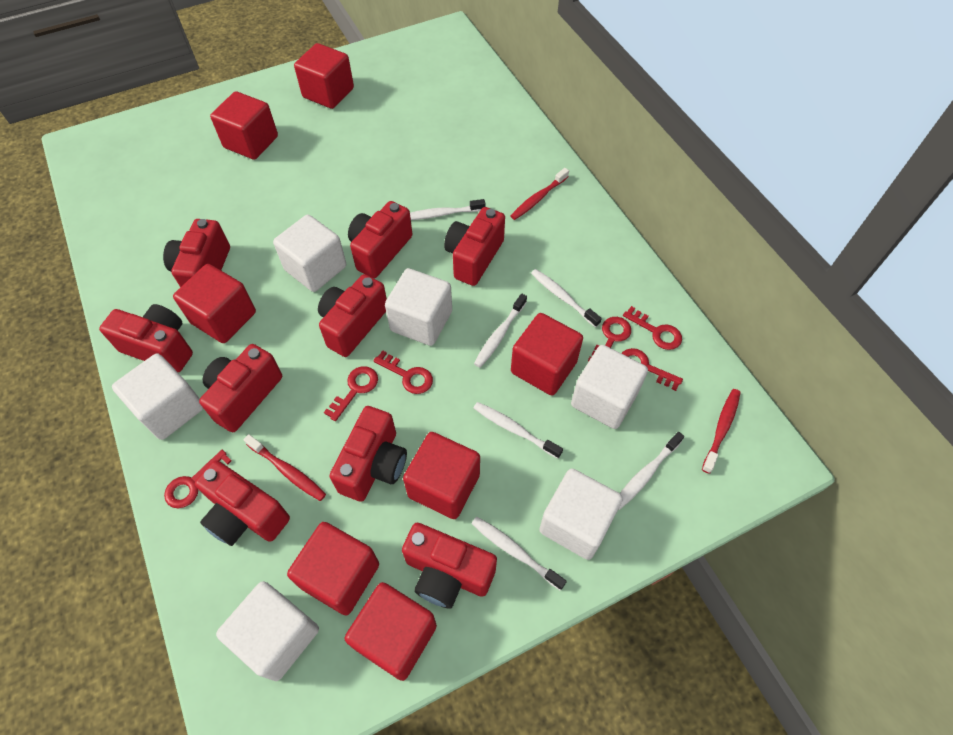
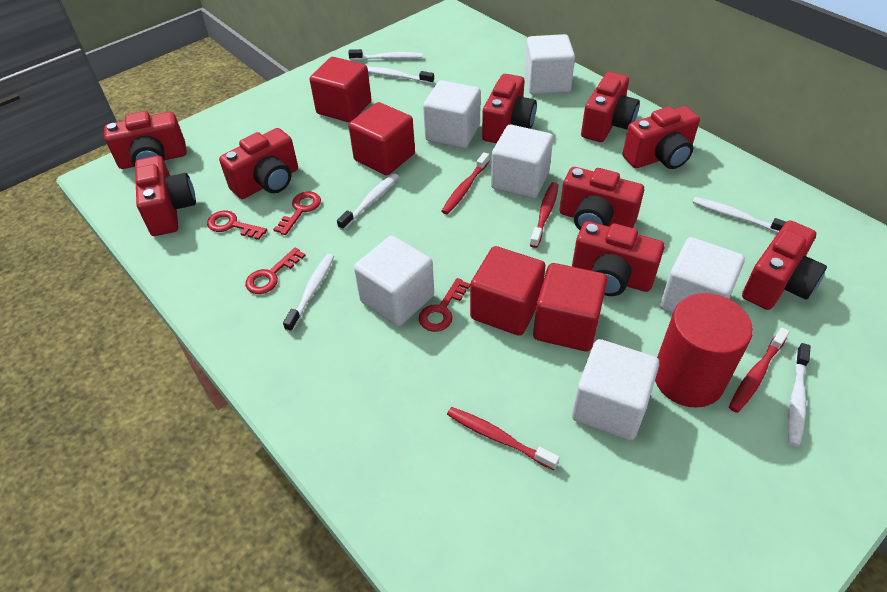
red cube: [173,264,256,343] [210,91,278,160] [287,522,379,615] [294,43,354,109] [345,582,437,681] [403,432,480,519] [511,313,583,396] = 7 -> [310,57,371,123] [349,102,415,175] [470,246,545,336] [533,263,607,351] = 4
red cylinder: none = 0 -> [655,293,753,408] = 1
red key: [164,450,232,508] [324,366,378,421] [373,350,433,394] [588,317,631,362] [621,348,683,391] [623,306,682,350] = 6 -> [207,210,267,240] [245,247,306,294] [273,191,321,235] [419,278,470,332] = 4
red toothbrush: [243,434,326,501] [510,168,569,220] [702,389,741,474] = 3 -> [442,152,489,214] [447,407,560,470] [530,182,559,248] [729,328,790,413] = 4

